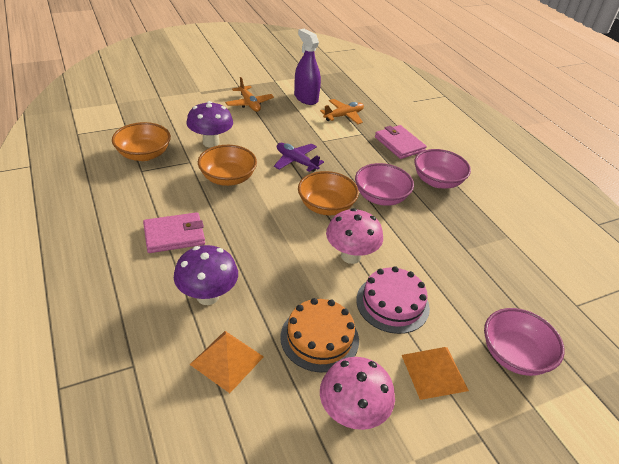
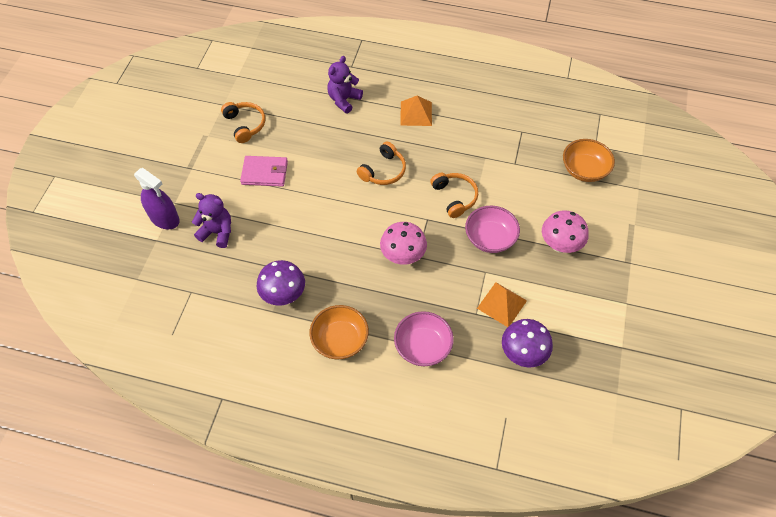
orange bowl: [112,122,171,161] [198,145,257,186] [298,171,359,215] = 3 -> [309,305,369,359] [563,139,615,182] = 2
orange cake: [280,298,359,372] = 1 -> none = 0
orange headphones: none = 0 -> [221,102,265,143] [357,141,406,185] [430,173,478,218] = 3
orange plane: [225,77,274,112] [320,99,364,124] = 2 -> none = 0
pink bowl: [355,163,414,206] [414,149,471,189] [484,308,565,376] = 3 -> [394,311,454,366] [465,206,520,253] = 2
pink cake: [356,266,430,334] = 1 -> none = 0
pink wallet: [143,212,205,253] [375,125,427,159] = 2 -> [240,156,288,187] = 1
purple plane: [274,143,324,172] = 1 -> none = 0
purple teddy bear: none = 0 -> [192,193,231,248] [327,56,363,113] = 2

